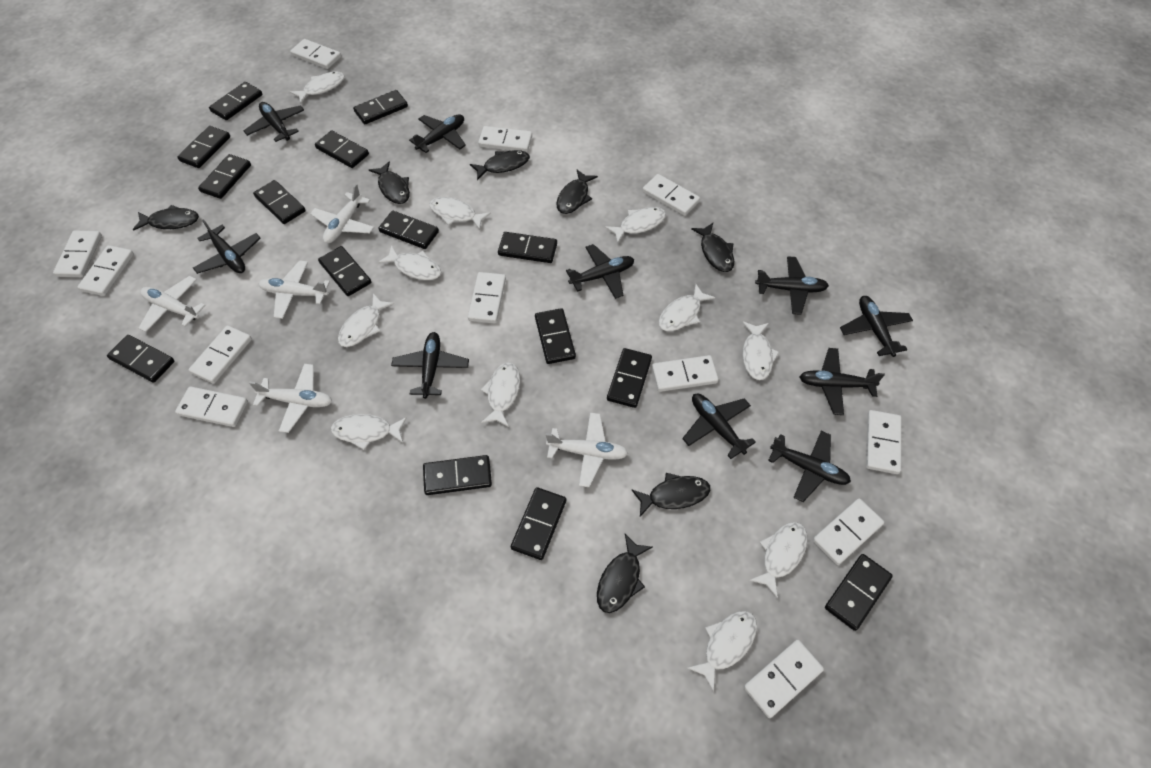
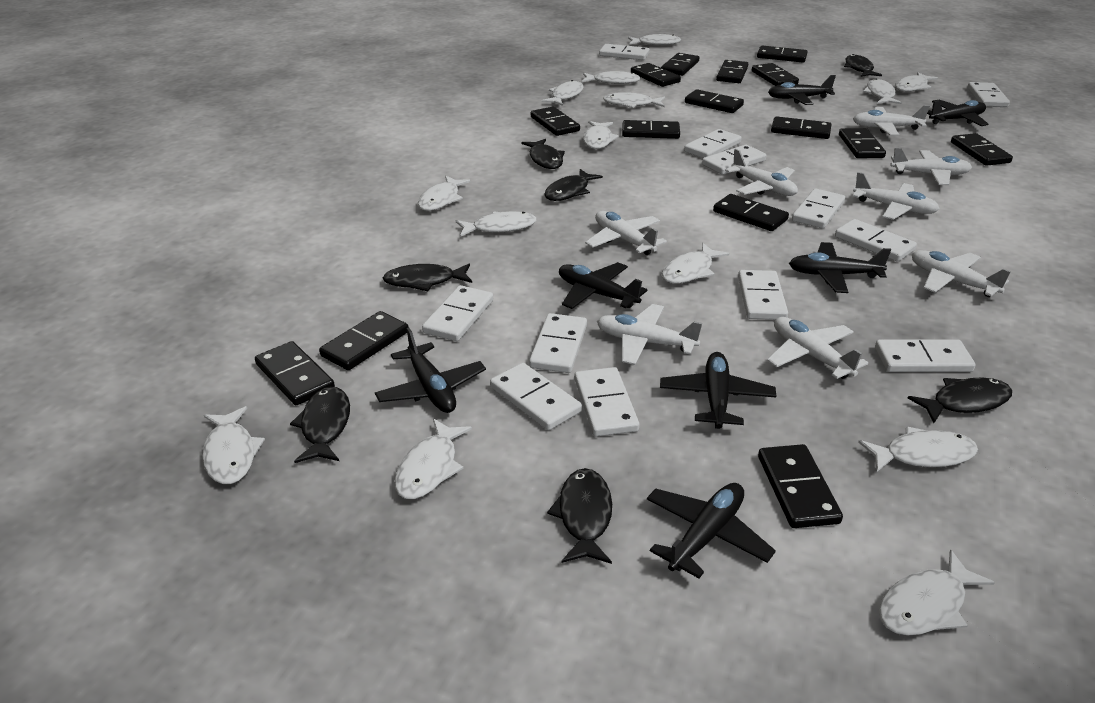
black plane: [193,219,261,274] [243,102,304,142] [391,332,469,399] [409,115,466,153] [566,244,634,299] [682,393,756,459] [755,256,829,315] [768,431,851,502] [799,348,885,415] [840,296,913,357] = 10 -> [375,327,486,413] [559,262,647,309] [647,483,776,578] [660,352,776,429] [768,75,836,105] [789,242,891,293] [927,100,988,126] = 7
white fish: [290,71,344,104] [331,414,407,450] [338,293,394,347] [378,245,441,280] [429,197,491,230] [481,362,520,427] [605,207,666,243] [659,284,715,331] [688,611,757,692] [742,321,779,380] [749,522,807,598] = 11 -> [202,406,265,484] [395,418,472,499] [418,176,471,211] [456,211,537,236] [542,80,584,106] [582,71,641,84] [583,121,619,149] [603,92,665,108] [628,34,681,45] [662,243,729,284] [858,426,978,472] [863,79,902,104] [879,550,995,636] [895,72,938,92] = 14
white plane: [139,276,206,332] [249,364,332,433] [258,260,330,319] [310,184,374,243] [546,413,628,487] = 5 -> [585,211,667,255] [597,304,702,365] [725,149,798,196] [767,317,868,379] [853,105,930,136] [853,172,940,220] [890,147,972,185] [912,250,1011,297] = 8

